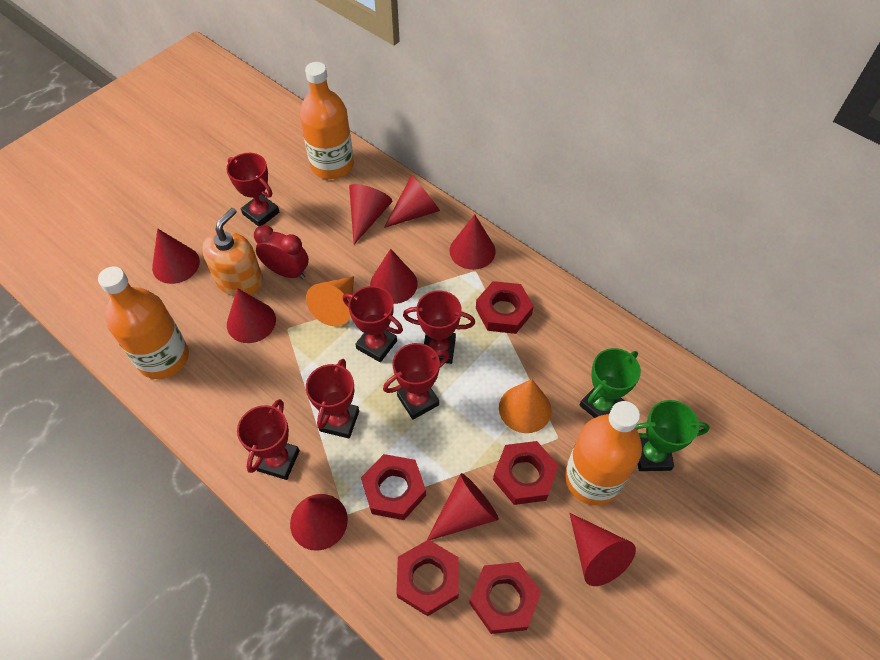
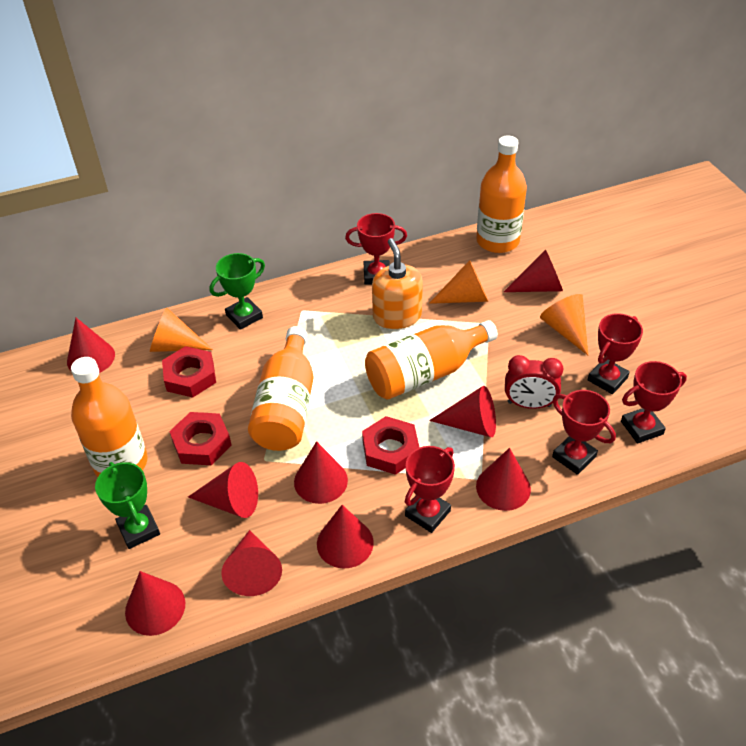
orange bottle: [98,266,189,379] [300,62,354,179] [565,401,642,506] = 3 -> [71,357,148,477] [248,326,314,451] [365,320,498,400] [476,135,527,253] = 4
orange cone: [306,276,354,326] [499,379,552,433] = 2 -> [150,307,213,352] [429,260,488,304] [540,294,588,355] = 3
red nut: [361,454,426,520] [396,539,459,616] [469,562,541,634] [476,281,534,334] [493,441,559,505] = 5 -> [162,346,216,398] [169,412,231,465] [362,416,420,475] = 3
red trophy: [226,153,279,227] [237,399,300,480] [306,359,359,439] [343,286,403,362] [383,343,449,420] [403,291,475,364] = 6 -> [345,213,407,285] [405,446,455,533] [552,390,616,475] [588,313,643,394] [621,361,687,443] = 5

